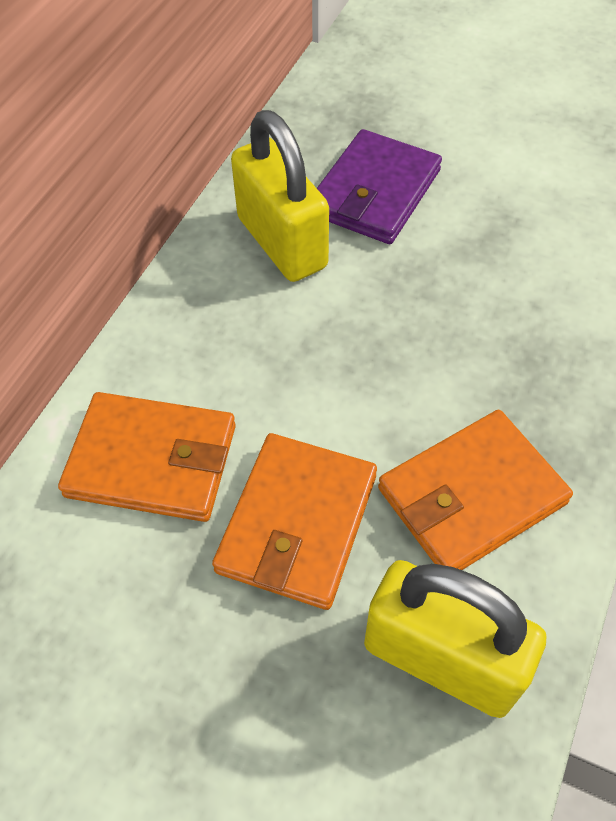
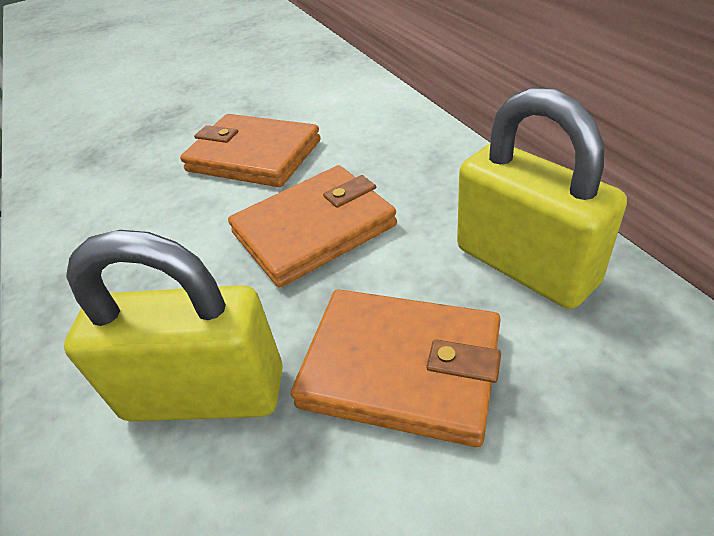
purple wallet: [317,129,442,244] = 1 -> none = 0

